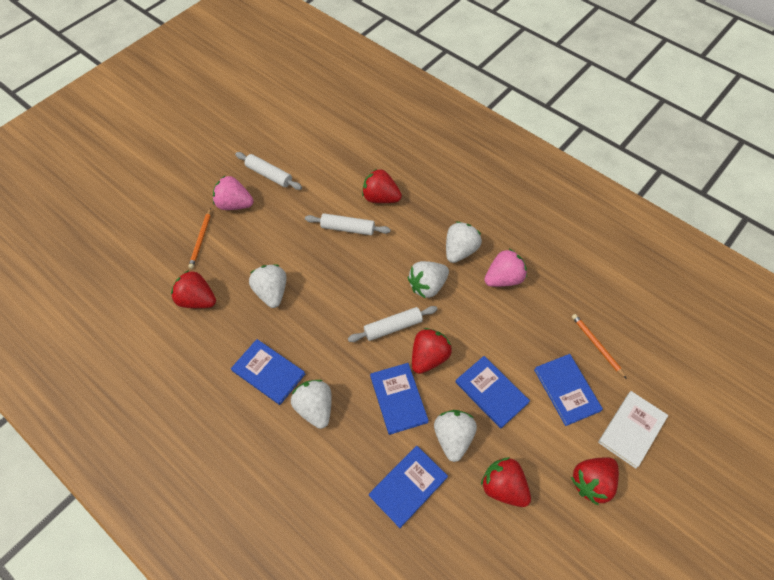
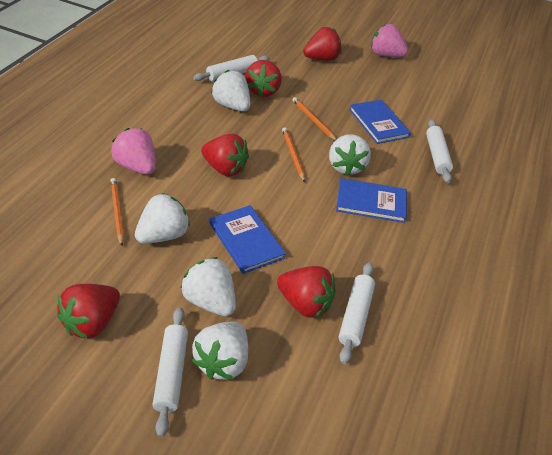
blue book: [231,339,305,405] [369,446,448,528] [370,363,429,435] [455,356,530,429] [534,354,603,426] = 5 -> [210,205,286,274] [336,178,407,223] [349,100,411,144] = 3
orange pencil: [188,208,211,269] [572,314,627,379] = 2 -> [110,178,124,246] [282,127,305,182] [292,97,337,140] = 3
white book: [598,391,668,469] = 1 -> none = 0
white rolling pin: [235,152,302,190] [305,213,391,235] [348,306,438,342] = 3 -> [152,307,188,437] [193,55,270,81] [339,262,375,364] [426,119,453,183] = 4

